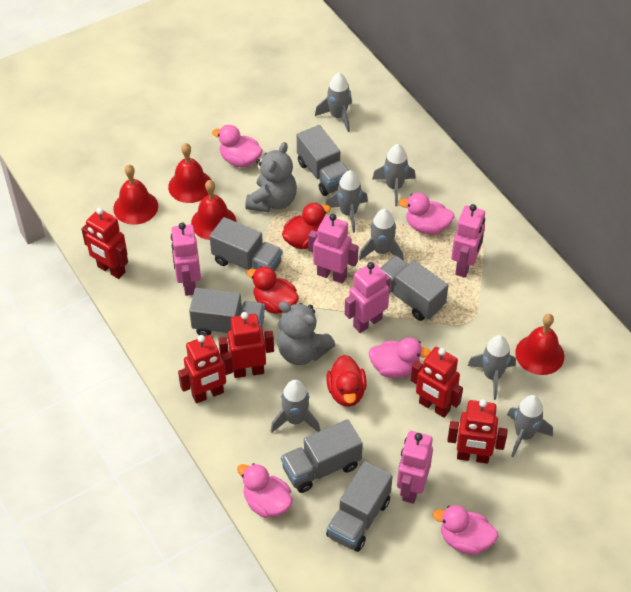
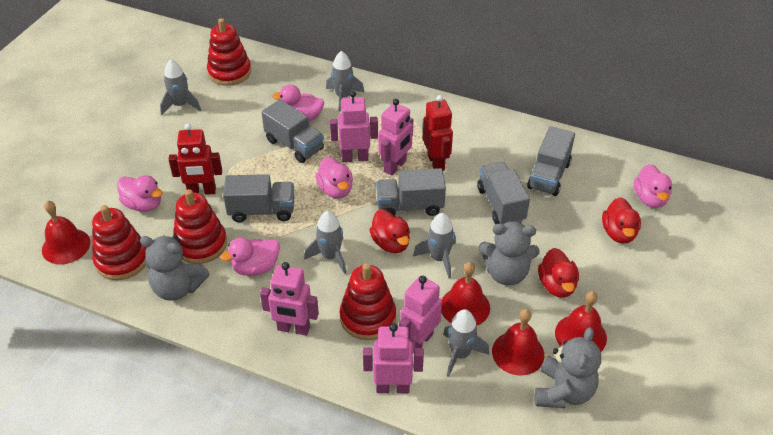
grey rocket: [271,380,320,433] [315,73,352,132] [326,170,368,233] [359,209,404,261] [372,144,416,206] [467,335,516,400] [507,395,553,457] = 7 -> [160,59,201,115] [304,211,346,274] [326,51,364,112] [413,213,456,278] [443,309,489,377] = 5
grey teddy bear: [245,142,297,212] [277,302,335,365] = 2 -> [140,236,210,301] [479,221,540,285] [535,327,601,408] = 3
grey truck: [189,288,265,336] [210,217,283,272] [281,419,363,493] [297,125,349,196] [326,461,393,552] [381,255,448,321] = 6 -> [223,174,294,222] [262,99,324,163] [376,168,446,216] [477,162,530,224] [527,126,575,196] = 5
red robot: [82,208,128,279] [178,335,233,403] [218,312,274,378] [411,347,463,418] [447,399,508,464] = 5 -> [168,123,222,195] [423,95,453,171] = 2
red stacking toy: none = 0 -> [92,205,147,280] [173,189,227,264] [207,18,251,86] [340,263,396,340] = 4

